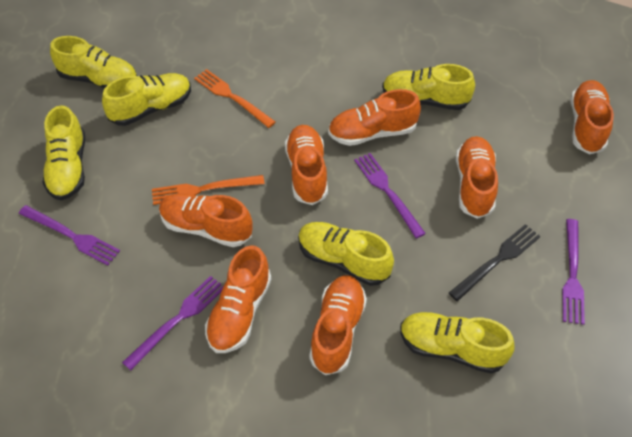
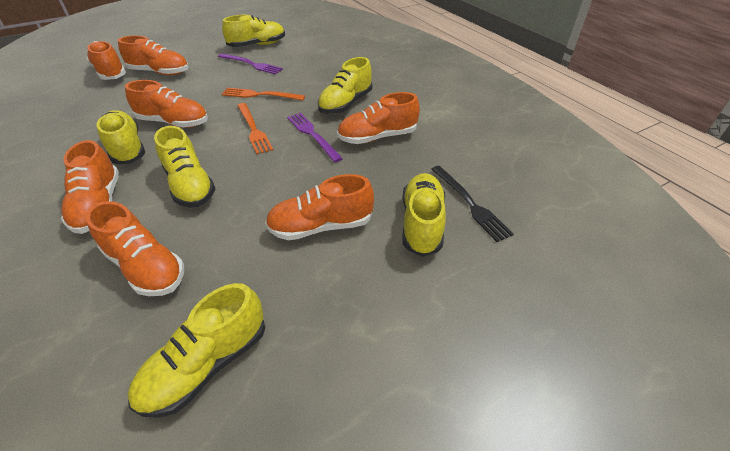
purple fork: [19,205,120,266] [122,276,223,370] [354,153,426,239] [562,219,585,325] = 4 -> [218,53,283,74] [287,113,343,163] = 2

